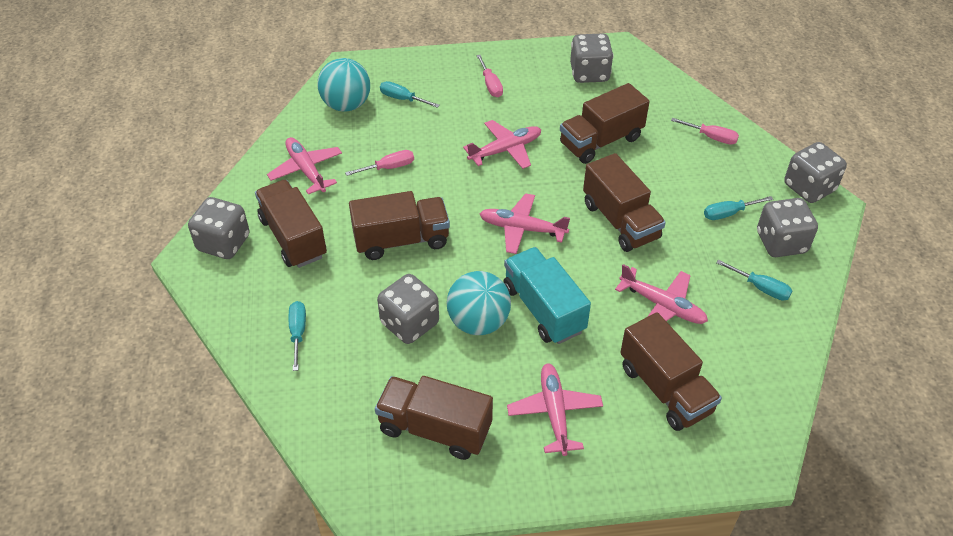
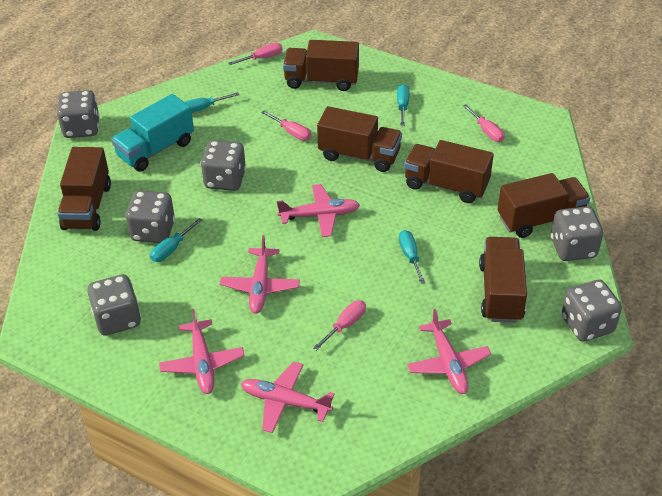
grey dice: [188,197,250,259] [377,274,439,344] [570,33,614,83] [757,198,818,257] [784,142,847,203] = 5 -> [57,90,100,138] [87,274,141,336] [125,190,175,243] [201,140,246,191] [551,206,603,261] [562,280,622,342] = 6
pink screwdriver: [345,150,414,176] [476,55,503,97] [671,118,739,145] = 3 -> [228,43,283,65] [261,111,311,141] [313,300,366,350] [463,104,505,142] = 4
turquoise ball: [318,58,370,112] [447,271,511,335] = 2 -> none = 0

